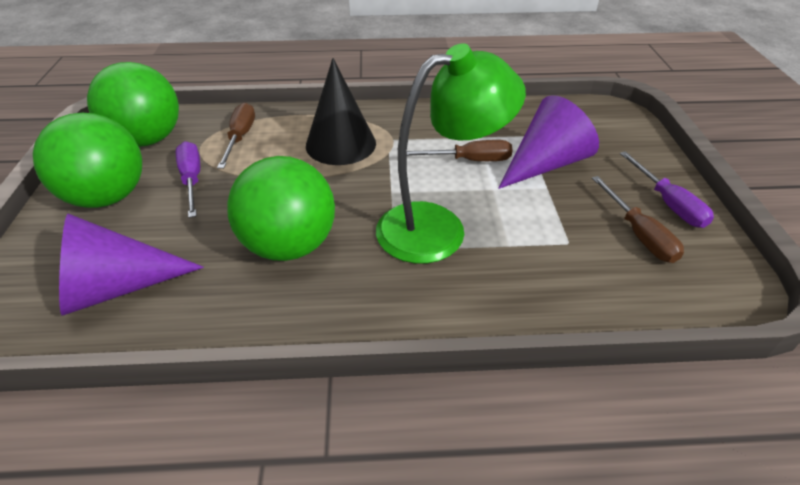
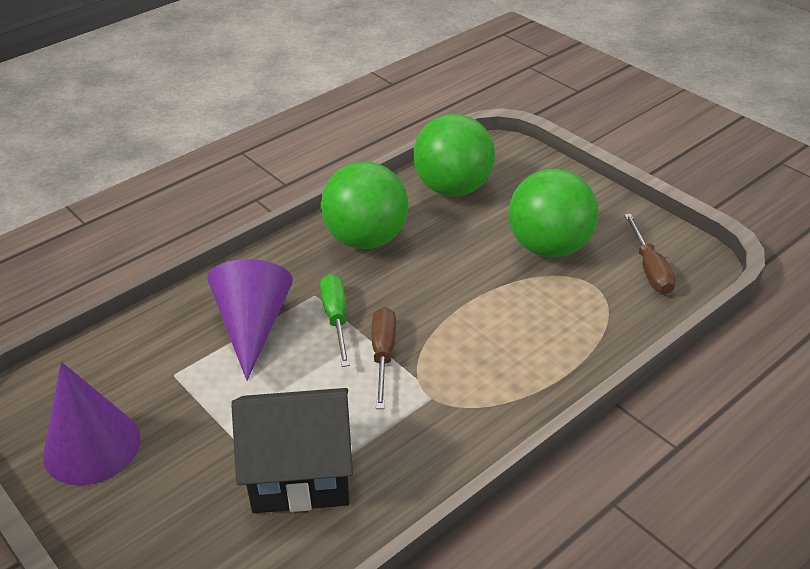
black cone: [306,58,376,165] = 1 -> none = 0
black house: none = 0 -> [231,388,353,513] = 1
brown screwdriver: [217,103,255,169] [407,140,513,161] [592,176,684,263] = 3 -> [372,307,396,409] [624,214,676,294] = 2
green lamp: [376,43,526,264] = 1 -> none = 0
green screwdriver: none = 0 -> [320,274,350,367] = 1
purple screwdriver: [176,141,200,218] [620,151,714,228] = 2 -> none = 0

